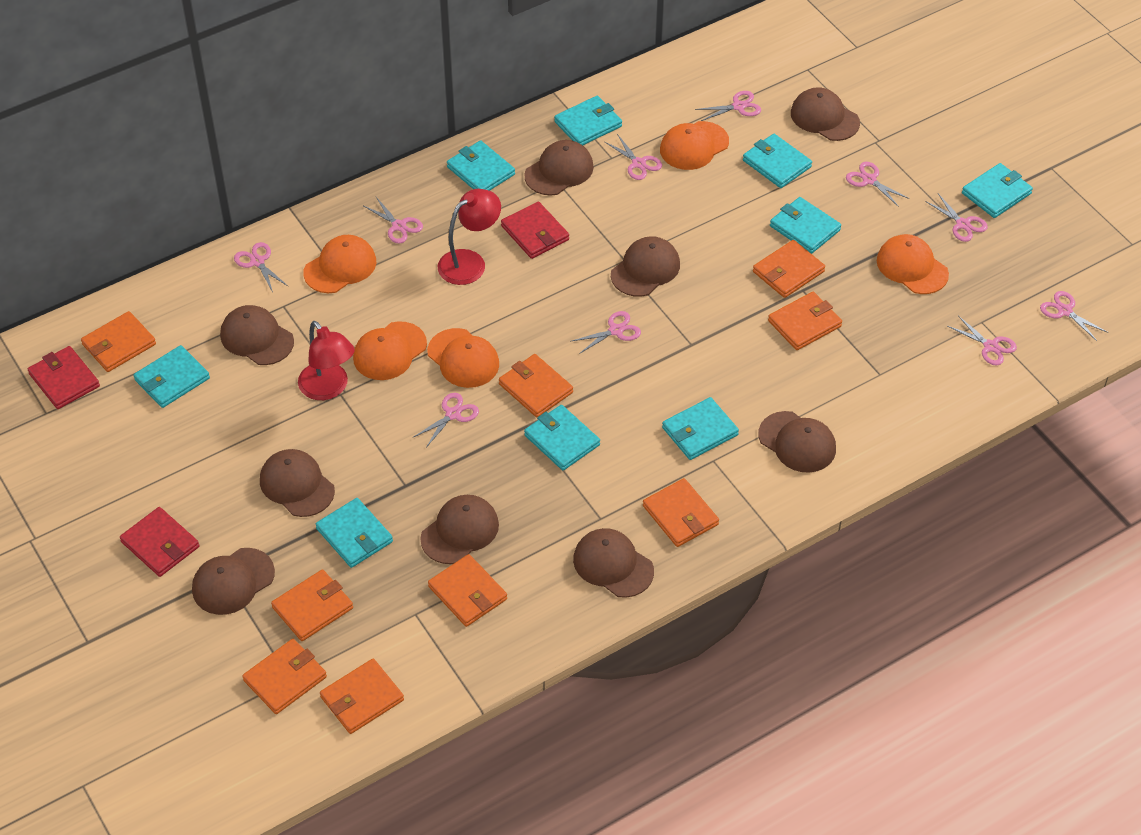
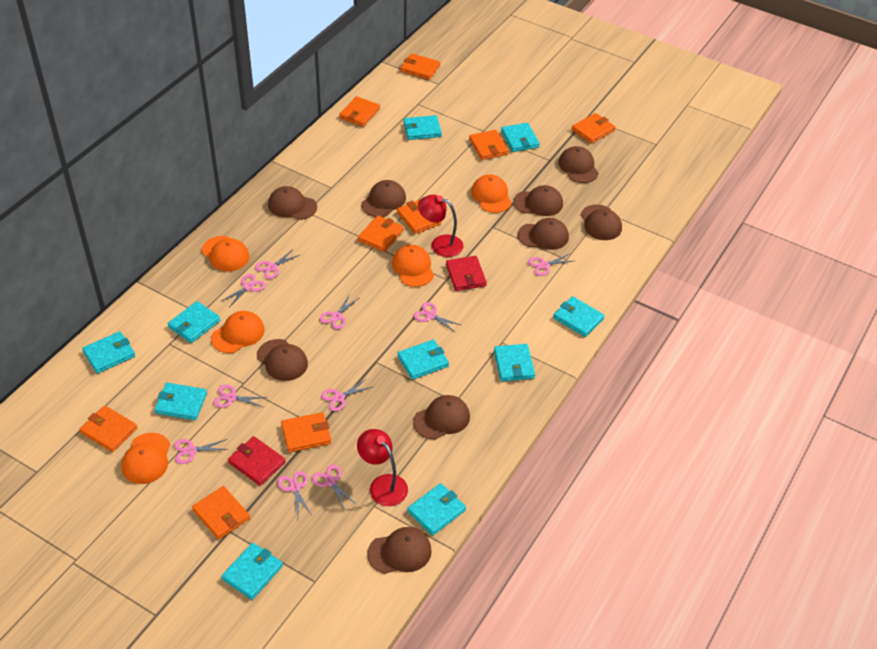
red wallet: [28,346,100,409] [120,507,199,577] [501,201,569,259] = 3 -> [228,436,286,486] [446,256,487,291] = 2
turquoise wallet: [134,345,210,408] [316,498,393,568] [447,140,515,191] [524,405,600,470] [554,96,622,145] [662,397,739,460] [743,134,812,188] [770,197,841,254] [962,163,1033,218] = 9 -> [82,331,135,374] [154,383,207,420] [168,301,220,343] [221,543,283,600] [398,339,449,380] [403,115,442,140] [407,483,466,536] [494,344,535,381] [501,123,540,152] [553,296,604,337] = 10

